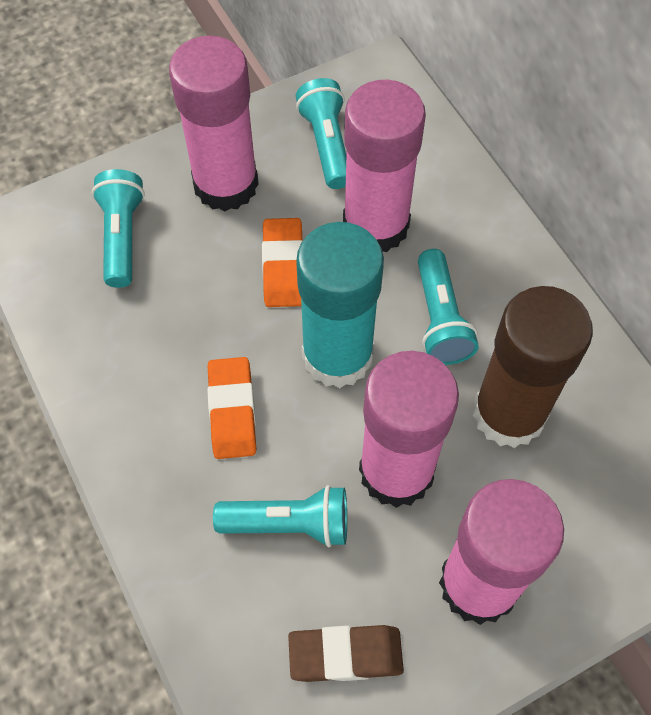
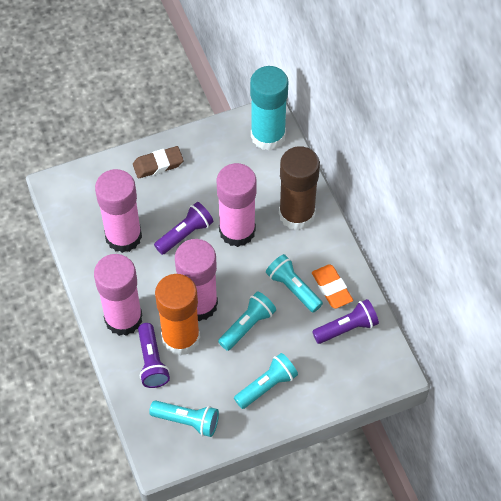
orange eraser: [207,357,256,459] [262,218,302,307] = 2 -> [312,264,353,309] = 1
orange glue stick: none = 0 -> [155,274,200,355] = 1
purple flashlight: none = 0 -> [138,323,170,388] [154,202,214,255] [312,299,379,344] = 3

